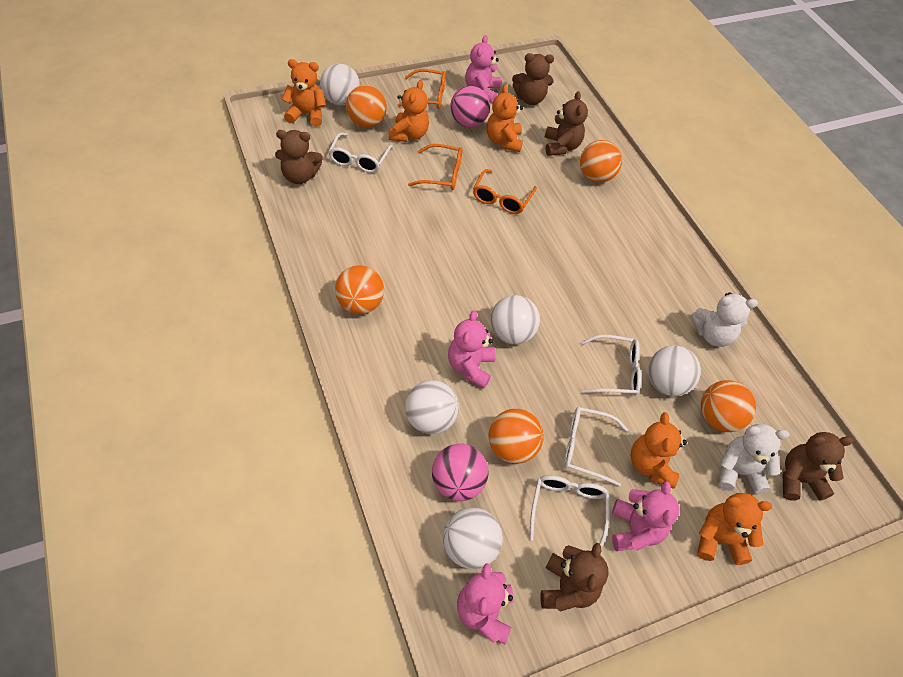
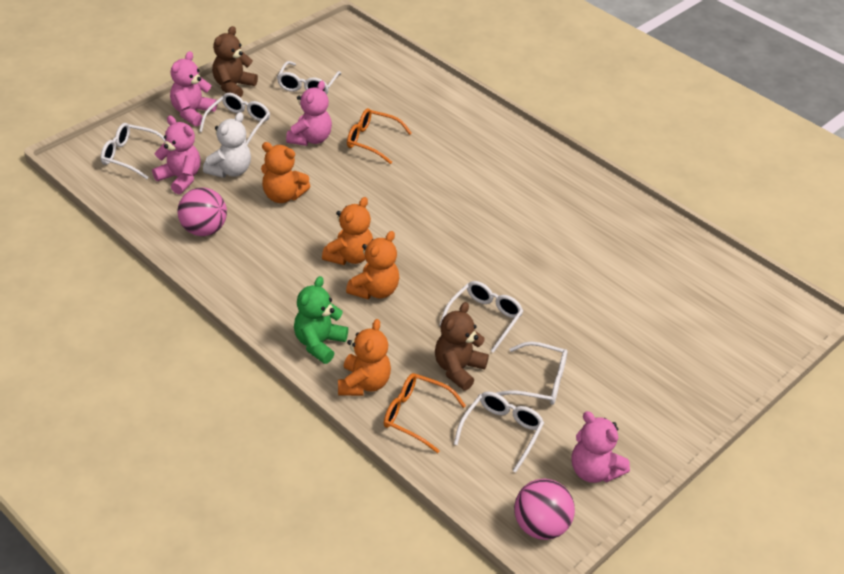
brown teddy bear: [275,130,323,184] [512,53,554,105] [540,543,608,612] [545,91,588,156] [783,432,853,501] = 5 -> [212,26,258,98] [435,302,489,390] = 2
green teddy bear: none = 0 -> [294,276,348,364] = 1
orange ball: [335,265,384,314] [346,85,387,127] [489,409,544,464] [580,140,622,182] [701,380,756,432] = 5 -> none = 0
orange glasses: [398,69,446,109] [408,144,462,190] [473,169,537,214] = 3 -> [347,108,412,164] [384,373,466,453] = 2
orange teddy bear: [282,59,326,127] [389,80,429,142] [487,85,523,152] [630,412,687,489] [697,493,772,565] = 5 -> [261,142,310,203] [322,197,373,265] [338,319,391,396] [346,231,400,299] = 4
white ball: [320,64,360,105] [405,380,459,434] [443,507,503,569] [490,295,540,344] [648,345,701,396] = 5 -> none = 0
white glasses: [328,132,393,173] [530,475,609,549] [564,407,628,487] [580,335,641,396] = 4 -> [101,123,165,179] [199,93,270,145] [277,61,341,94] [439,281,523,353] [454,391,544,473] [496,341,568,405] = 6
white teddy bear: [691,292,758,347] [718,424,790,494] = 2 -> [203,112,251,178] = 1

